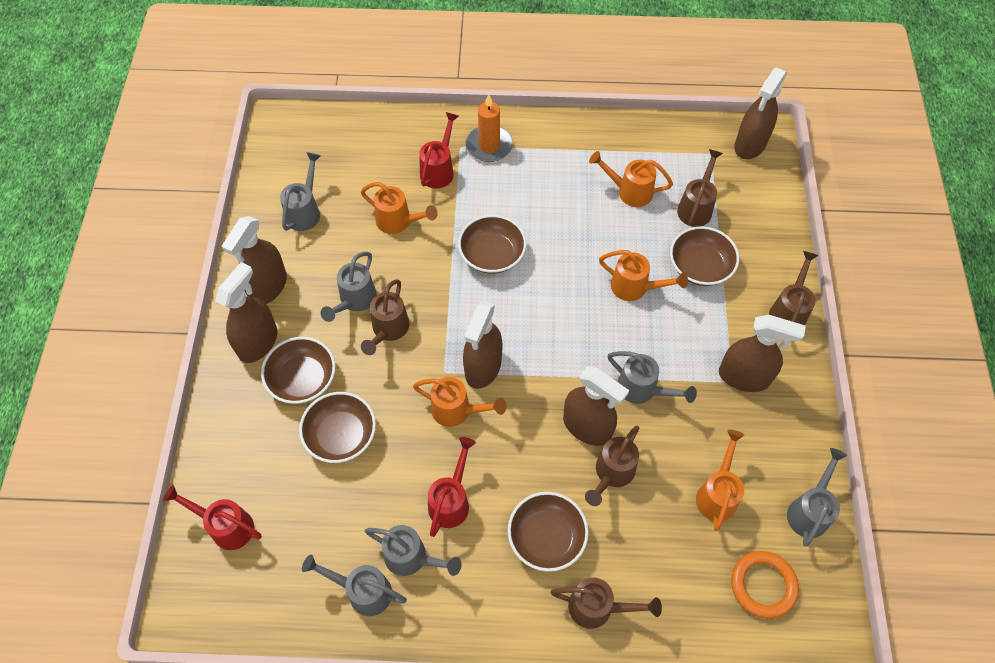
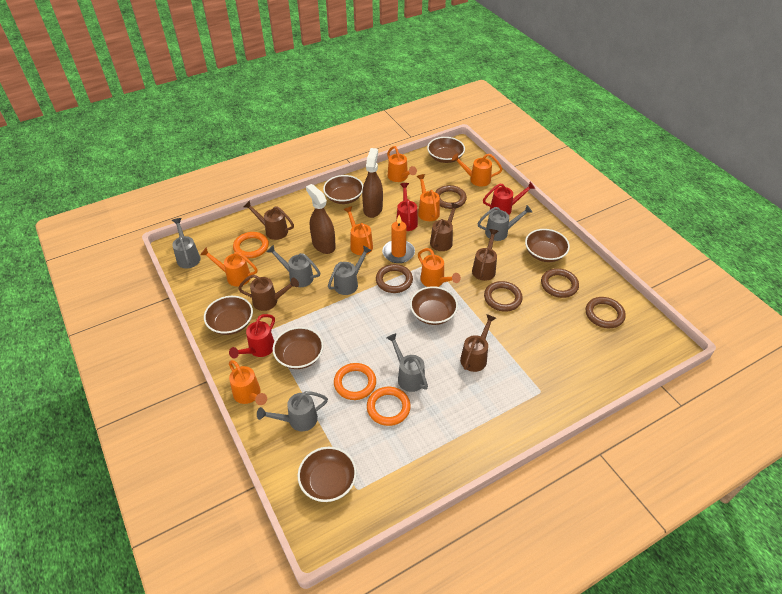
brown bowl: [261,337,335,404] [299,392,376,463] [458,215,527,274] [508,492,589,572] [670,226,739,286] = 5 -> [204,296,253,335] [273,327,324,369] [298,447,357,502] [323,175,363,204] [410,286,458,325] [427,137,465,163] [525,229,570,262] = 7
brown ring: none = 0 -> [376,264,413,293] [435,185,467,209] [484,281,523,312] [541,268,579,298] [586,297,626,328] = 5
brown spray bottle: [215,262,277,363] [222,216,287,304] [463,301,502,389] [563,367,629,446] [719,315,806,392] [734,67,787,159] = 6 -> [306,184,336,254] [362,148,383,218] = 2
orange ring: [731,551,799,619] = 1 -> [233,232,269,258] [334,363,376,400] [367,387,411,426] = 3
orange watering can: [361,182,438,234] [413,377,506,427] [589,151,673,207] [599,250,688,301] [696,430,744,531] = 5 -> [200,247,258,287] [229,360,267,405] [344,206,373,255] [387,146,417,182] [416,174,440,221] [418,248,461,287] [452,153,502,186] = 7

